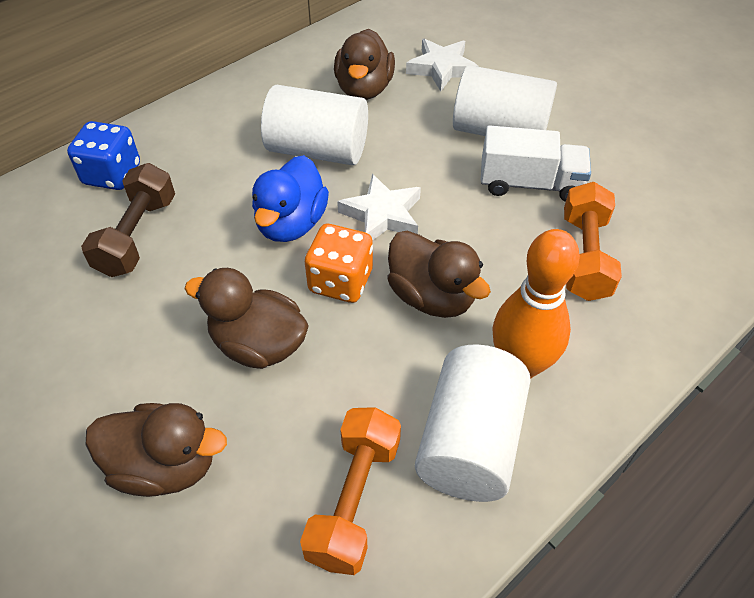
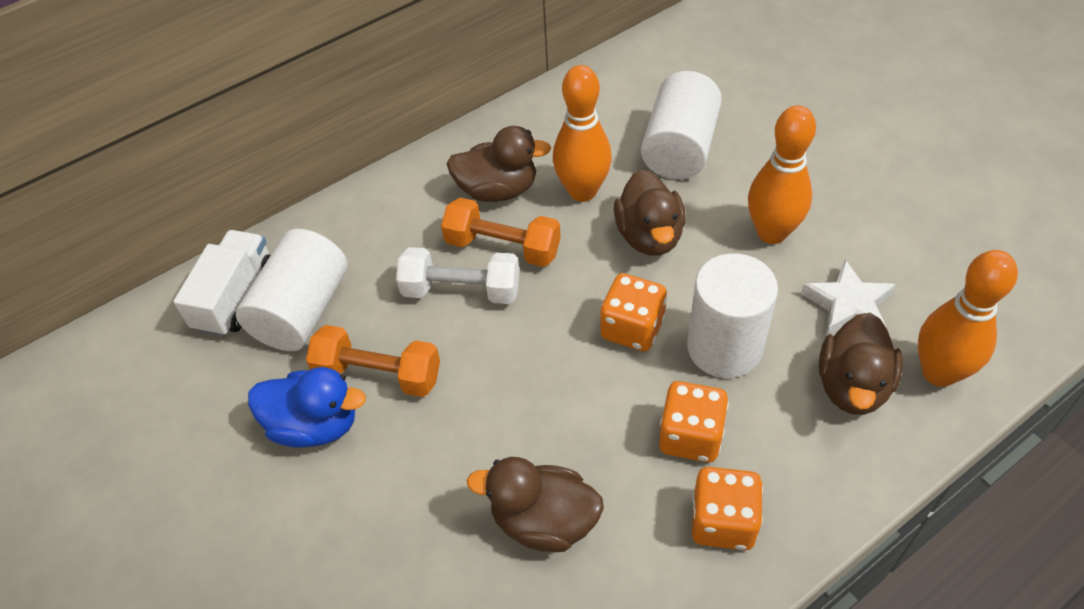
blue dice: [67,121,140,190] = 1 -> none = 0
brown dumbbell: [81,163,175,277] = 1 -> none = 0
orange bowling pin: [492,229,580,379] = 1 -> [553,65,612,202] [748,106,816,244] [918,250,1018,387] = 3
orange dice: [305,224,373,303] = 1 -> [600,273,667,351] [659,381,729,462] [692,467,763,550] = 3
white dumbbell: none = 0 -> [396,247,520,304] = 1
white star: [337,174,421,240] [406,39,479,91] = 2 -> [801,260,896,337] = 1

